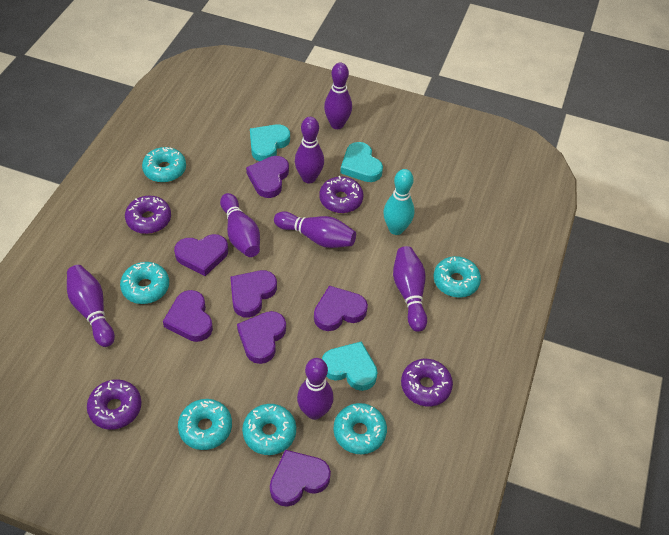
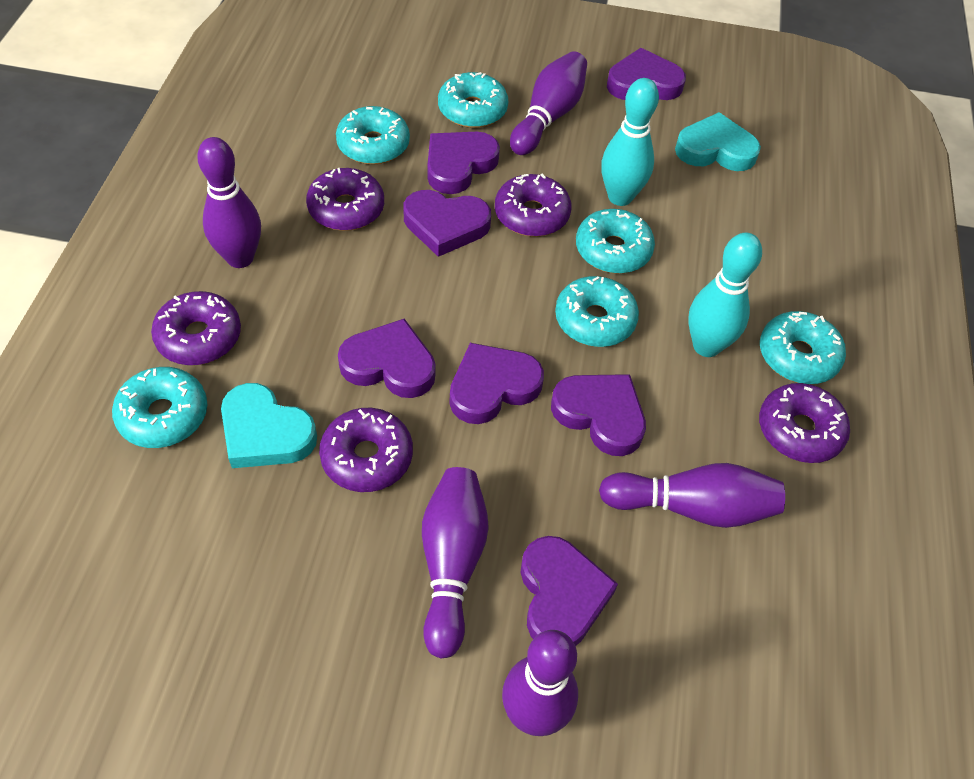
purple bowling pin: [67,265,115,347] [220,193,260,257] [274,211,356,248] [295,117,324,183] [297,358,334,420] [324,63,352,129] [393,246,427,332] = 7 -> [197,137,261,268] [422,467,489,658] [502,630,578,736] [510,51,587,155] [599,463,785,528] = 5
purple donut: [87,379,142,430] [125,196,171,234] [319,176,363,213] [401,359,453,406] = 4 -> [151,291,241,365] [306,168,384,231] [319,408,413,492] [495,173,571,237] [759,383,850,463] = 5
turquoise bowling pin: [383,169,415,235] = 1 -> [601,78,659,206] [688,232,762,357] = 2
turquoise heart: [250,124,290,161] [322,341,378,391] [340,142,383,182] = 3 -> [221,383,317,468] [675,112,761,171] = 2

